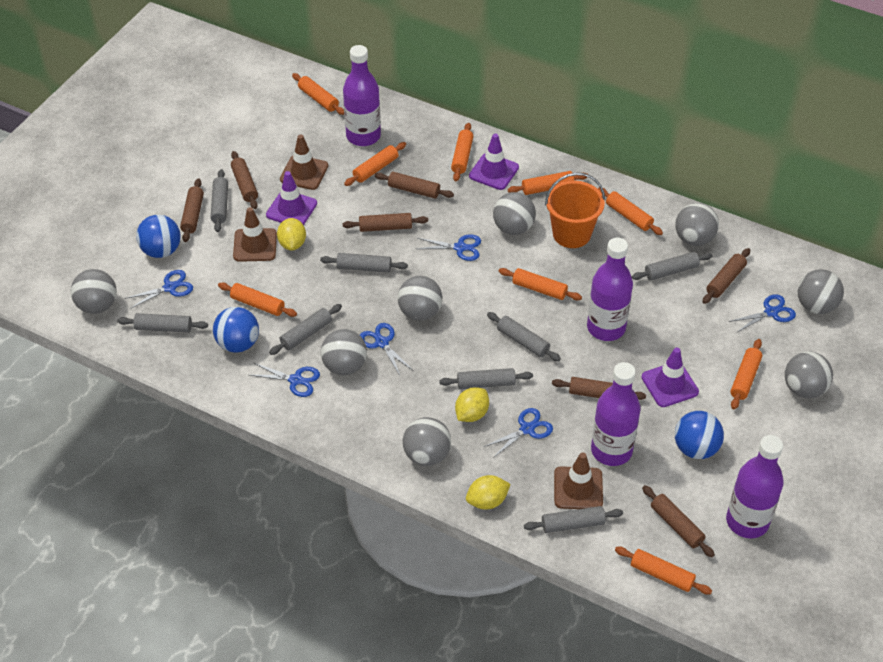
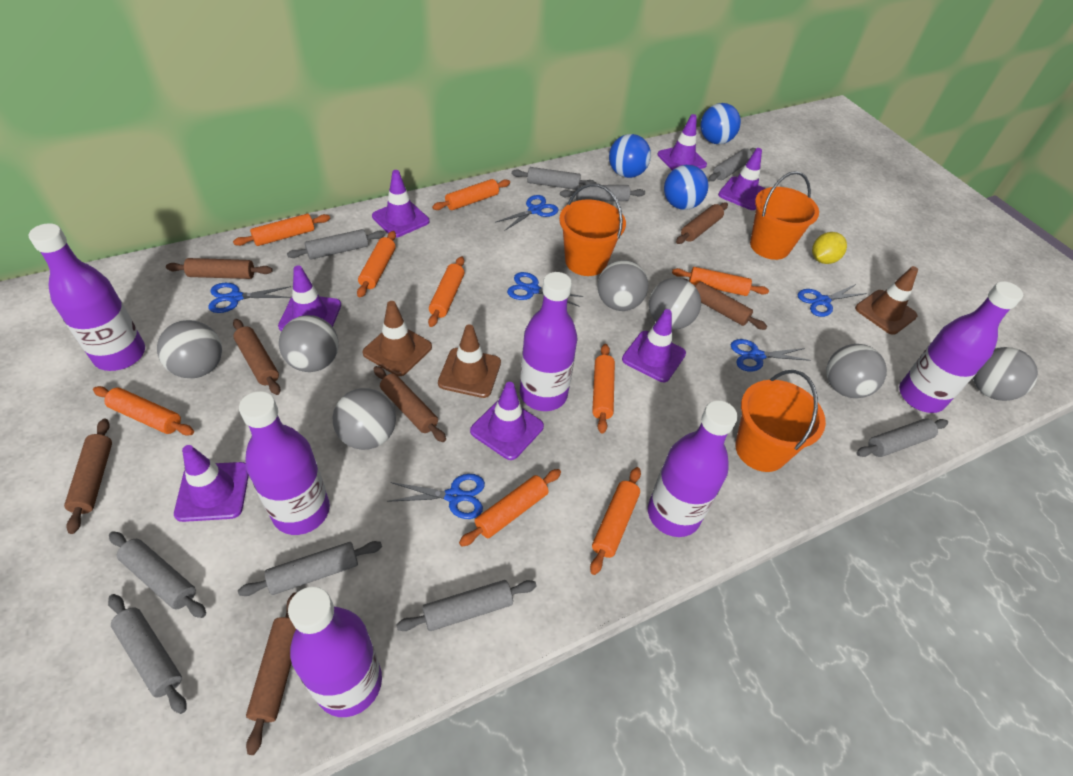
grey ball: [71,269,117,314] [321,329,367,375] [398,276,443,321] [403,417,451,466] [493,192,536,235] [675,203,719,246] [785,352,833,398] [798,269,844,314] = 8 -> [157,320,222,378] [279,315,339,372] [333,388,396,450] [597,260,648,311] [649,278,701,329] [827,344,887,398] [973,347,1038,401] = 7
grey rolling pin: [117,313,208,333] [211,169,228,232] [269,304,342,355] [320,253,408,273] [439,368,533,389] [487,312,561,361] [524,506,623,533] [632,252,713,281] = 8 -> [108,594,186,714] [109,531,206,618] [238,541,382,596] [287,229,385,259] [396,580,536,631] [512,167,596,190] [560,185,645,201] [709,148,756,181] [856,418,948,457] = 9
orange bucket: [545,173,605,248] = 1 -> [559,183,626,276] [735,370,826,472] [750,171,819,260] = 3
purple bottle: [343,45,381,146] [587,238,633,341] [591,362,641,466] [726,435,784,538] = 4 -> [29,223,145,371] [239,391,330,535] [288,587,382,717] [520,272,577,411] [648,400,738,537] [899,281,1023,413] = 6
purple traffic cone: [266,171,317,225] [469,134,519,190] [642,348,699,407] = 3 -> [174,445,249,522] [278,265,341,331] [372,170,429,238] [470,382,544,460] [622,309,686,382] [658,114,707,170] [718,148,766,210] = 7
yellow lemon: [277,218,306,251] [455,387,489,422] [466,475,511,510] = 3 -> [812,232,847,264] = 1

